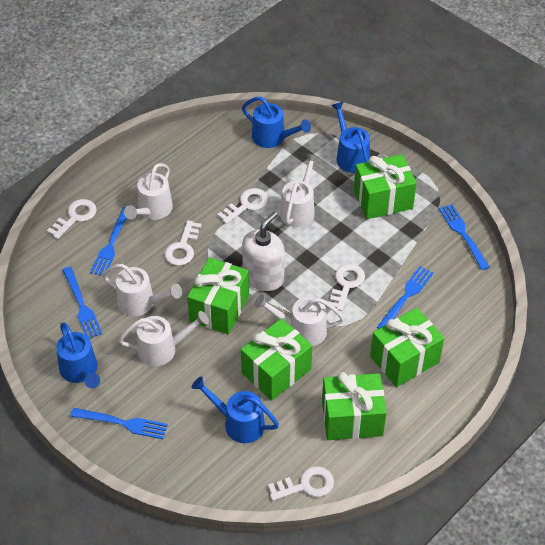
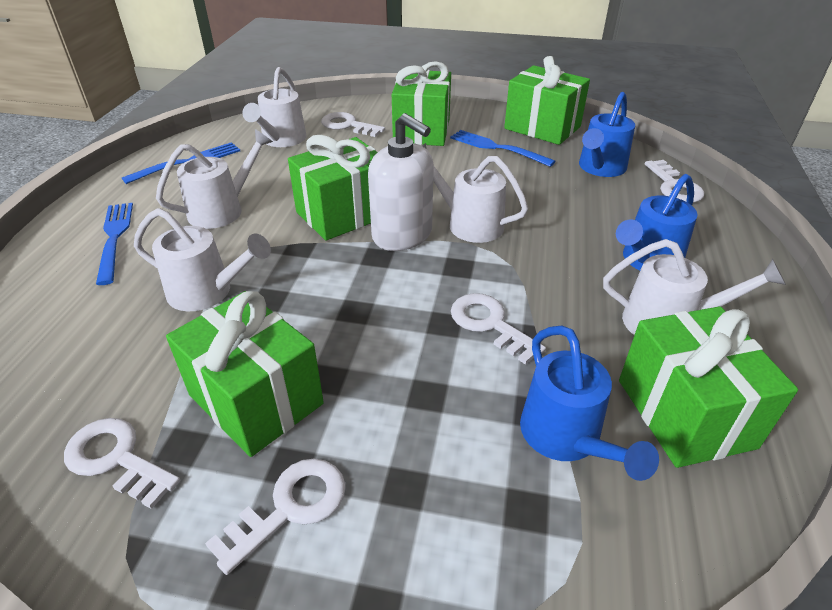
blue fork: [62,267,102,338] [70,408,168,439] [90,207,127,275] [377,266,434,329] [439,204,490,270] = 5 -> [96,203,133,285] [122,142,240,184] [450,130,555,167] = 3
blue watering can: [56,322,100,388] [191,376,279,443] [242,97,311,148] [331,102,370,173] = 4 -> [520,326,659,481] [579,92,635,177] [616,174,698,270] = 3

